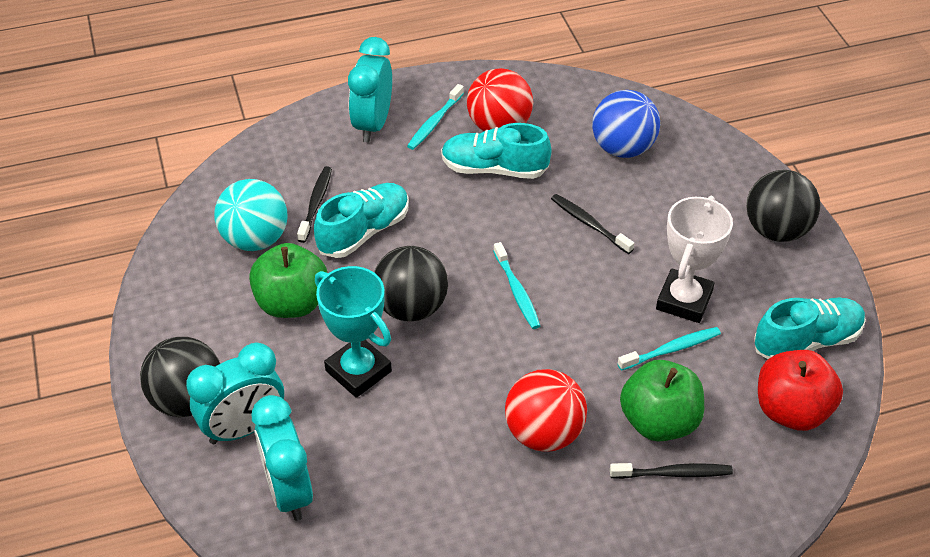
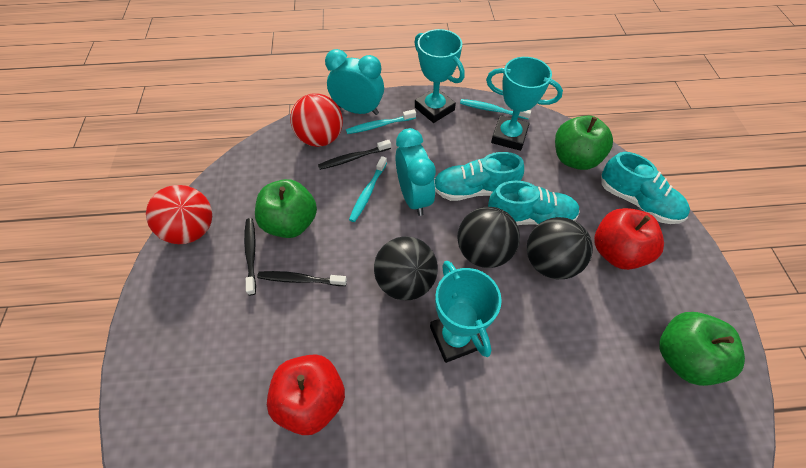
blue ball: [592,90,660,158] = 1 -> none = 0
green apple: [249,243,327,318] [620,360,704,441] = 2 -> [255,179,317,238] [555,116,613,170] [659,312,745,386] = 3
red apple: [758,350,843,431] = 1 -> [267,354,345,435] [594,208,664,270] = 2
turquoise ball: [214,179,288,251] = 1 -> none = 0
turquoise clock: [186,343,284,444] [252,395,313,521] [348,37,392,143] = 3 -> [325,49,384,115] [395,128,436,216] = 2
turquoise trophy: [315,266,392,398] = 1 -> [414,29,465,123] [430,261,502,363] [486,57,563,151] = 3
white trophy: [656,196,733,323] = 1 -> none = 0

